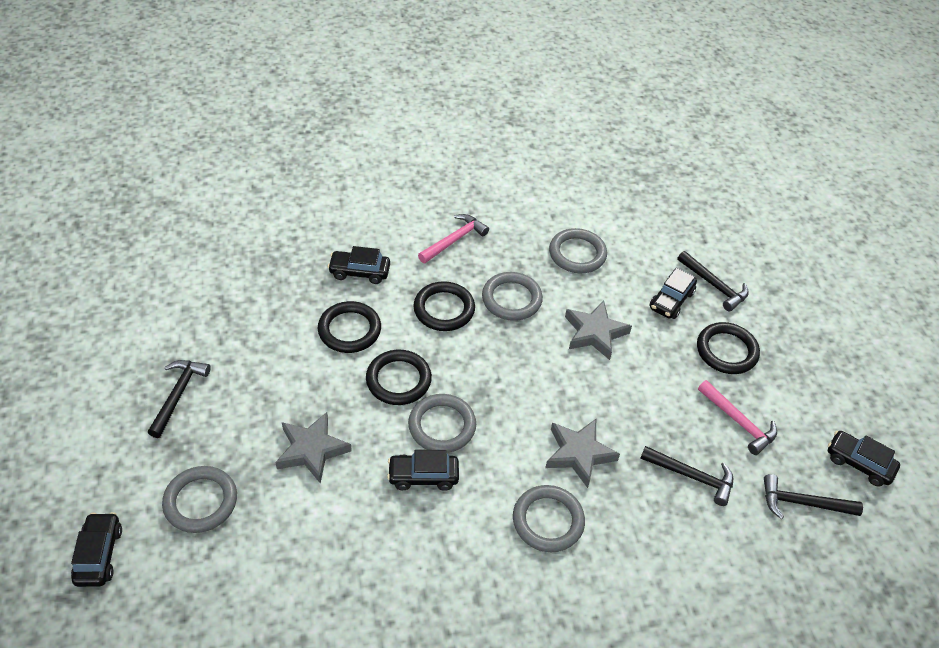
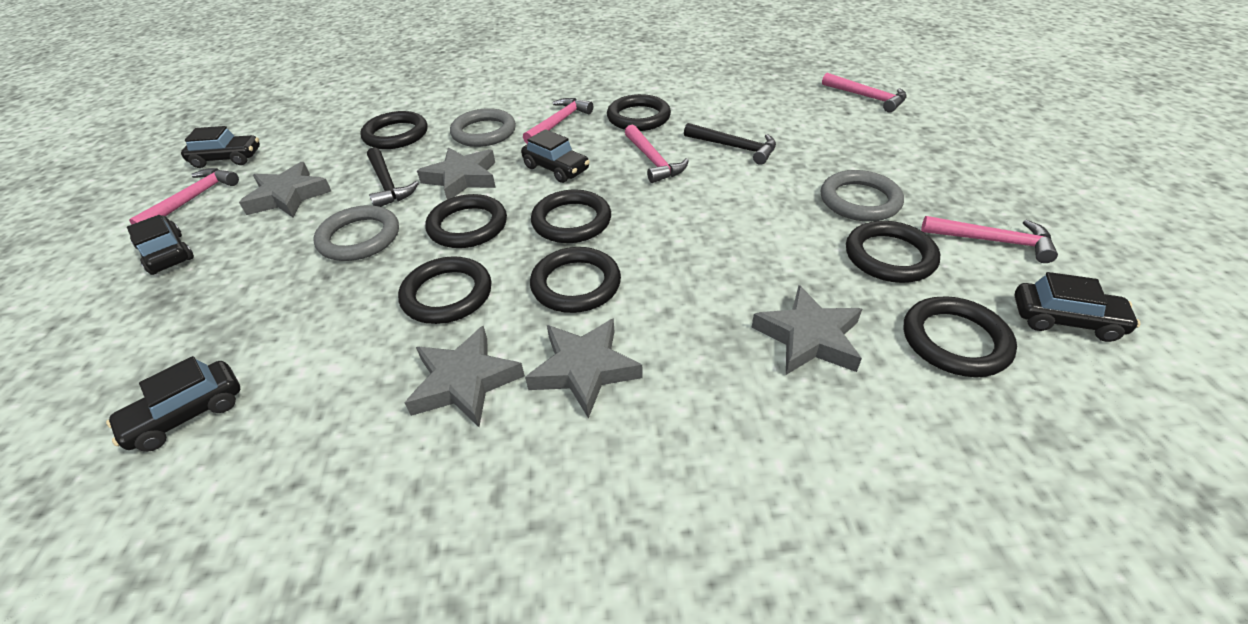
black hammer: [148,360,211,438] [640,446,733,506] [677,251,749,312] [764,474,863,519] = 4 -> [367,147,419,207] [684,123,776,165] = 2
black ring: [318,301,381,353] [366,350,432,405] [413,281,475,331] [697,322,760,374] = 4 -> [360,111,428,149] [398,256,492,324] [425,194,507,248] [530,247,621,313] [531,189,611,243] [607,94,671,131] [846,221,940,283] [903,296,1017,377] = 8
grey ring: [162,466,237,533] [408,394,476,453] [482,272,543,321] [513,485,585,552] [549,228,607,273] = 5 -> [313,205,399,261] [450,108,516,147] [821,170,904,222] = 3
grey star: [275,412,352,484] [545,419,620,488] [565,300,632,360] = 3 -> [239,162,331,218] [405,326,525,427] [417,147,496,200] [525,318,643,418] [752,285,862,375] = 5
pink hammer: [418,214,489,263] [698,380,777,455] = 2 -> [129,168,239,224] [523,98,593,144] [625,124,689,183] [822,73,906,113] [921,216,1058,263] = 5

